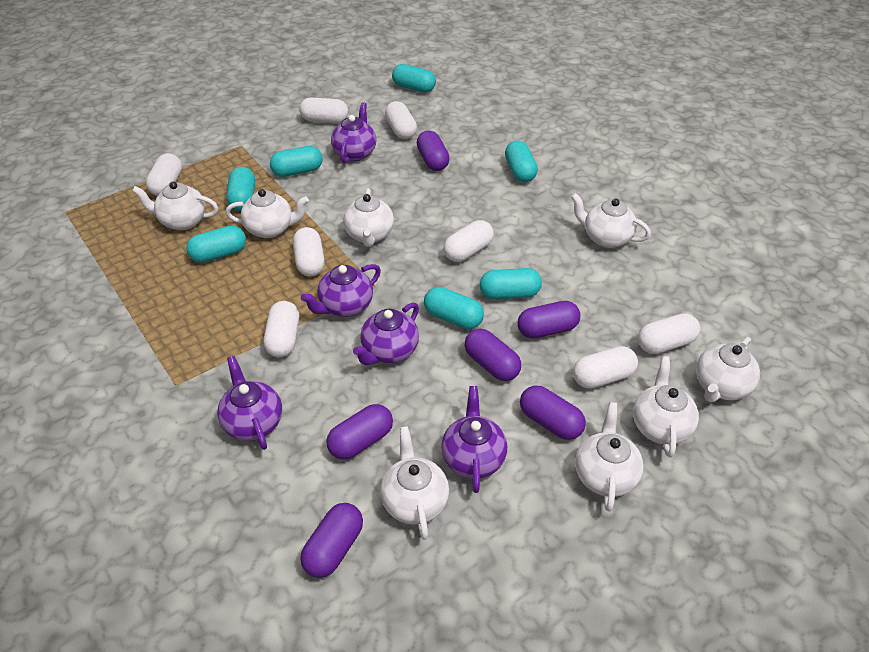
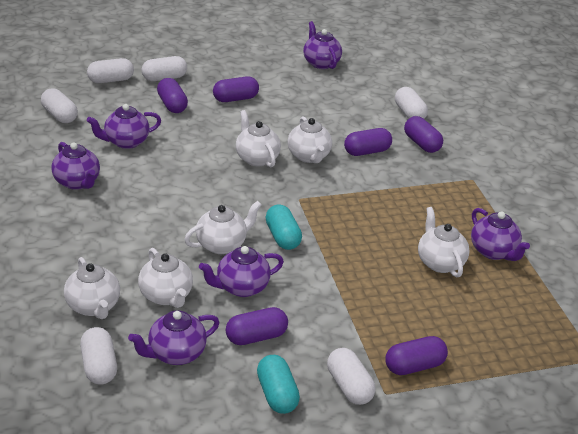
purple teapot: [217,356,282,450] [301,264,381,317] [331,102,376,163] [353,303,419,365] [441,386,507,493] = 5 -> [51,142,100,190] [87,104,161,149] [128,310,220,365] [199,246,284,297] [303,21,342,69] [471,208,530,261] = 6
turquoise capsule: [186,225,246,263] [226,167,255,211] [270,146,323,177] [392,64,436,93] [424,287,484,329] [480,268,542,299] [505,141,538,182] = 7 -> [257,355,300,414] [265,205,302,250] = 2
white capsule: [146,153,182,196] [264,301,299,358] [293,227,325,276] [299,97,348,123] [385,101,417,139] [444,220,494,262] [573,346,638,389] [638,313,700,354] = 8 -> [41,88,78,123] [80,327,117,385] [87,58,134,83] [142,56,187,81] [327,348,376,405] [395,87,428,119] = 6
white teapot: [132,181,218,230] [226,189,309,238] [343,188,394,247] [380,426,449,540] [571,193,651,248] [575,402,644,512] [633,356,699,458] [696,337,760,402] = 8 -> [64,257,120,319] [138,248,193,308] [184,201,262,254] [236,110,281,167] [287,116,332,163] [418,207,470,278] = 6

